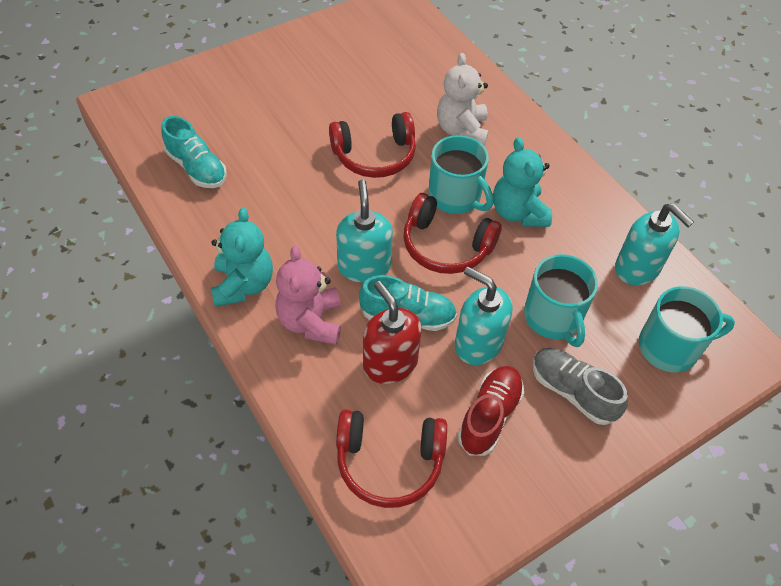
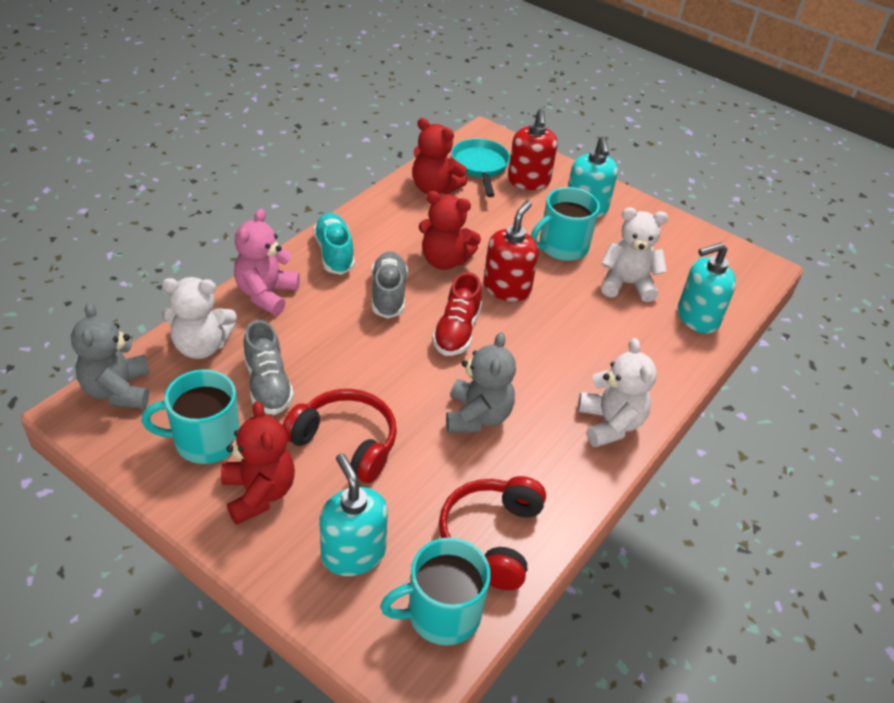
grey shoe: [533,348,628,425] = 1 -> [243,320,294,415] [371,251,408,318] = 2
grey teddy bear: none = 0 -> [71,302,150,409] [446,332,516,433] = 2
red headphones: [329,112,416,178] [336,410,447,508] [403,193,502,274] = 3 -> [283,389,397,483] [439,476,546,590] = 2
red soap dispenser: [363,281,422,384] = 1 -> [483,200,539,301] [508,109,558,190] = 2
red teddy bear: none = 0 -> [221,401,295,525] [412,118,467,195] [419,191,481,270] = 3
turquoise pan: none = 0 -> [451,138,510,197] = 1
turquoise shoe: [161,116,227,188] [359,275,457,331] = 2 -> [313,213,355,275] = 1
turquoise teddy bear: [211,208,273,307] [493,137,552,227] = 2 -> none = 0
white teddy bear: [437,53,489,146] = 1 -> [162,277,237,359] [578,338,657,448] [601,207,668,302] = 3

